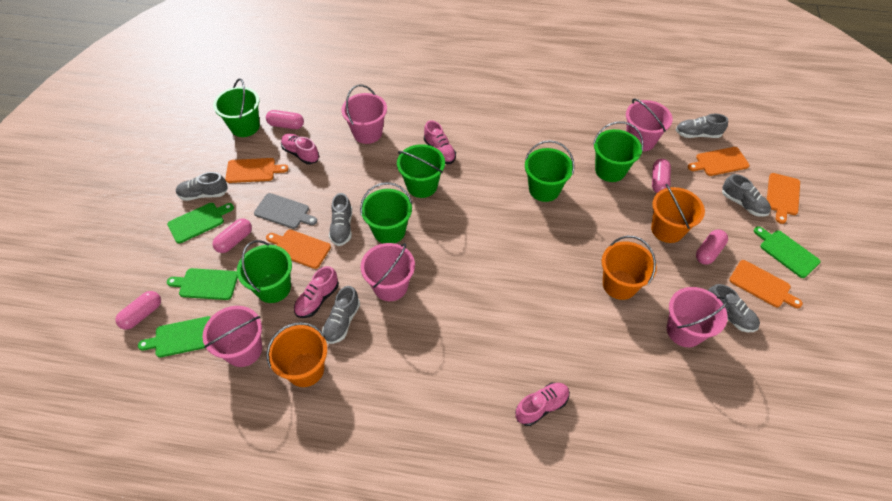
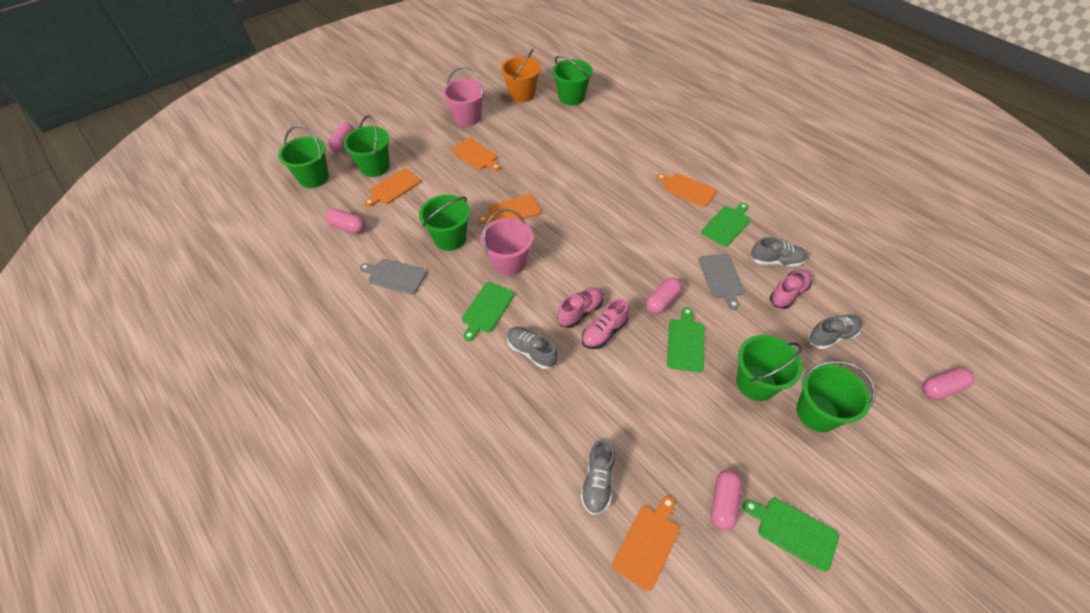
grey cutting board: [254,193,317,229] = 1 -> [360,259,427,294] [699,254,745,310] = 2
grey shoe: [176,172,228,201] [322,286,360,344] [329,193,352,246] [676,114,728,138] [708,284,760,332] [722,174,771,217] = 6 -> [507,327,558,369] [580,438,615,515] [751,237,807,267] [808,315,862,349] = 4
orange bucket: [266,322,327,387] [602,236,657,300] [651,184,705,243] = 3 -> [501,49,541,102] = 1
pink bucket: [203,306,262,367] [342,85,387,144] [361,243,415,301] [626,98,673,151] [667,287,728,347] = 5 -> [443,67,485,126] [480,209,533,276] = 2
pink shoe: [281,133,319,164] [294,266,339,318] [424,120,456,164] [515,383,570,426] = 4 -> [557,287,603,328] [582,299,629,349] [770,269,812,309] = 3

